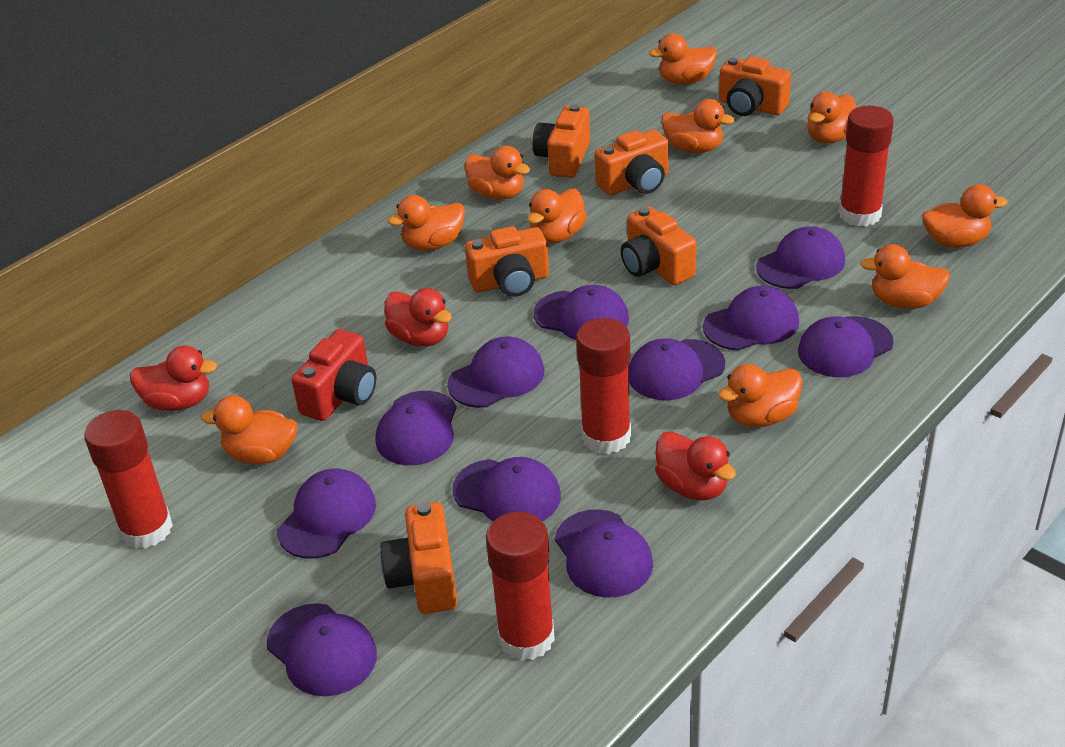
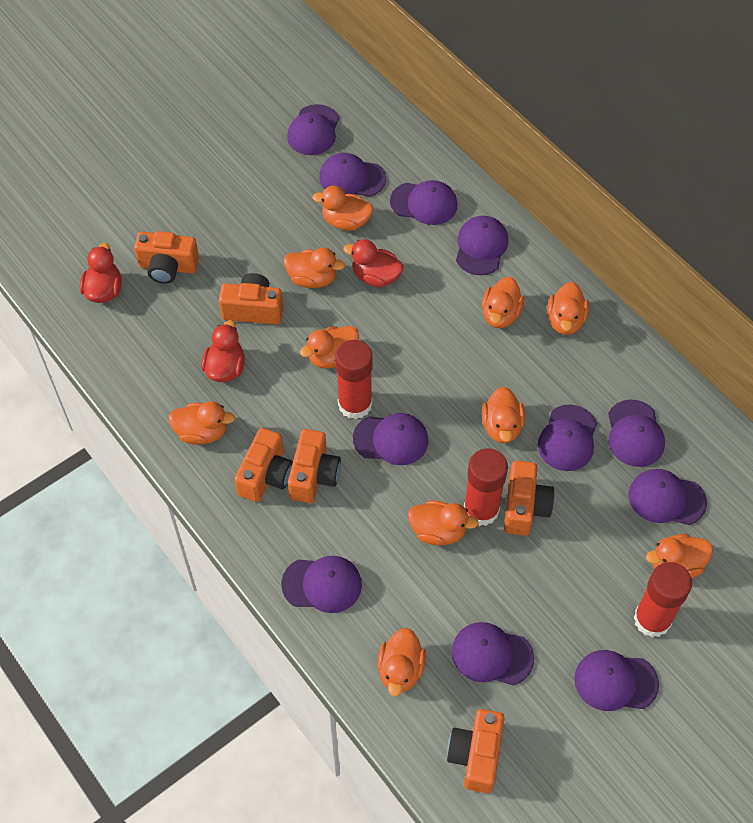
red camera: [292,329,376,421] = 1 -> none = 0
red glue stick: [84,410,173,549] [486,512,555,661] [576,318,631,454] [839,106,894,227] = 4 -> [335,340,373,420] [464,449,508,526] [634,562,692,637] = 3

